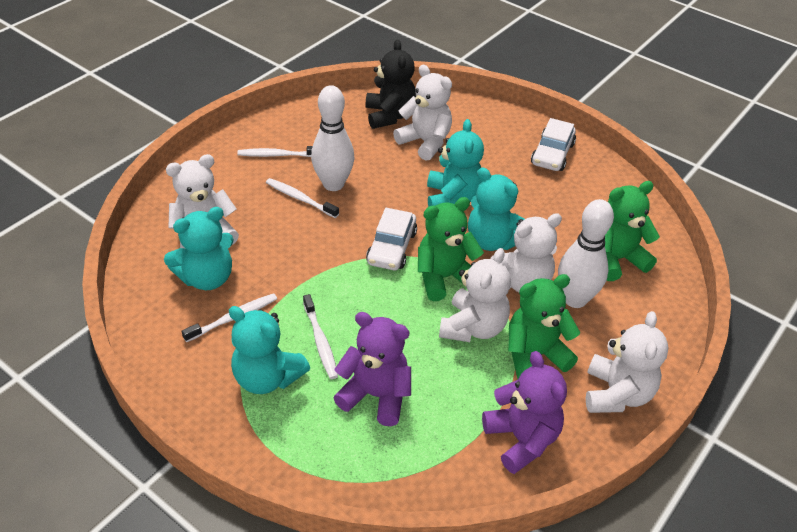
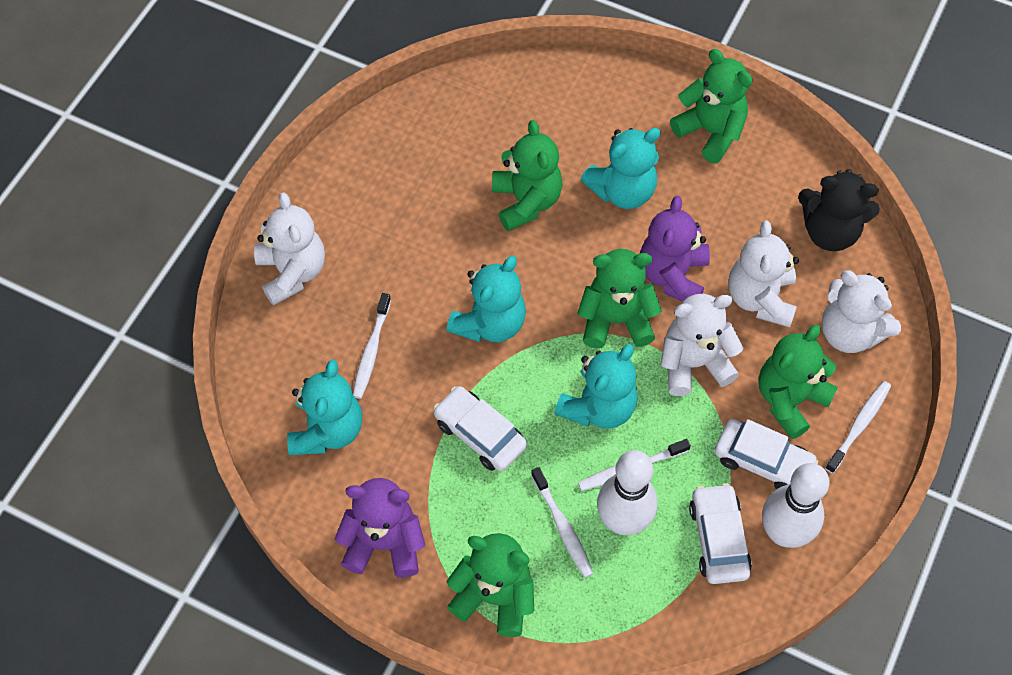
green teddy bear: [418,197,484,301] [508,274,580,379] [605,181,660,281] = 3 -> [446,533,534,637] [492,120,563,231] [577,249,662,349] [670,49,752,163] [759,325,838,439] = 5
white car: [366,208,417,270] [531,118,576,171] = 2 -> [433,386,527,471] [689,483,752,584] [714,419,818,489] = 3
white teddy bear: [166,154,239,249] [393,65,452,161] [439,248,511,342] [490,213,562,292] [586,311,669,413] = 5 -> [254,192,325,306] [661,294,744,396] [728,220,799,327] [822,270,901,353] = 4

